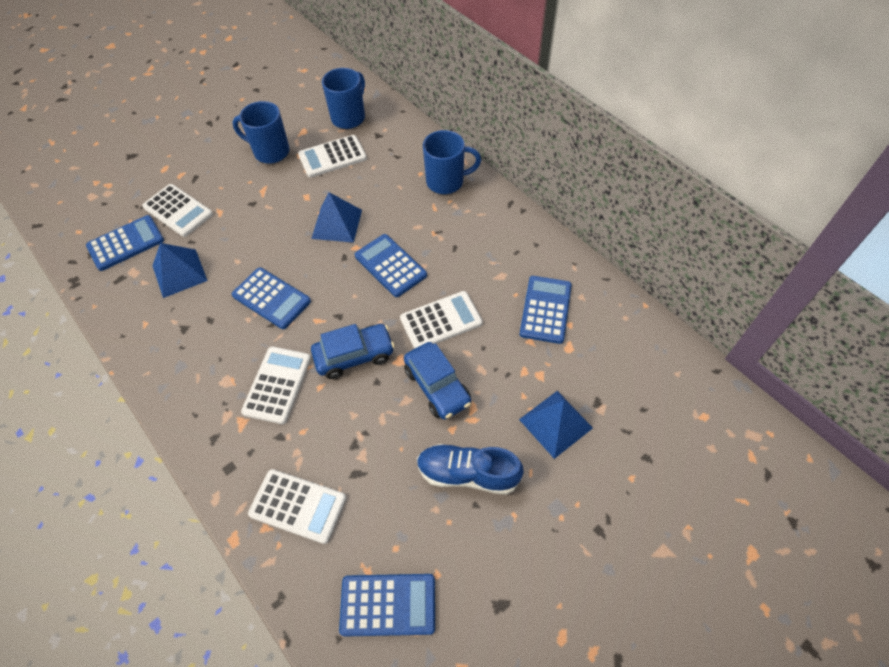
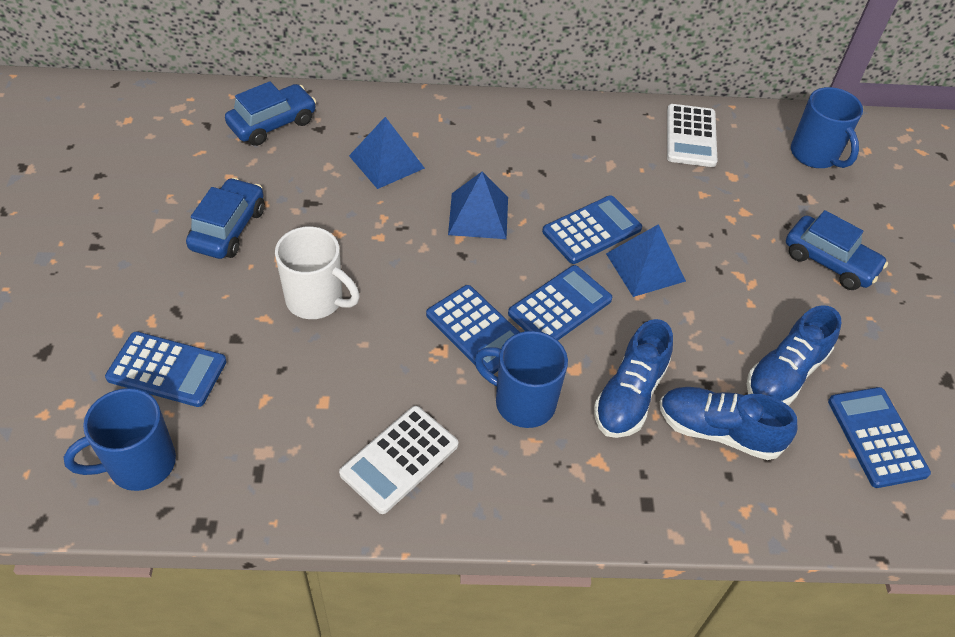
blue car: [311,324,395,379] [404,342,471,420] = 2 -> [186,178,265,259] [225,81,316,146] [786,210,888,290] = 3
blue shoe: [417,444,524,495] = 1 -> [594,319,673,438] [660,387,797,460] [747,305,841,406] = 3
white calculator: [142,184,213,237] [241,347,311,424] [248,469,346,544] [298,135,367,178] [400,291,483,349] = 5 -> [339,406,458,514] [667,104,717,167] = 2
white mug: none = 0 -> [275,227,360,319] = 1

